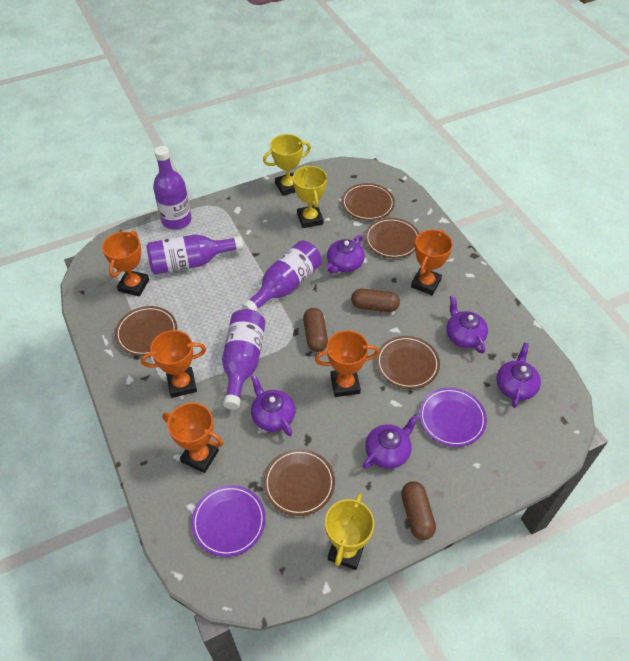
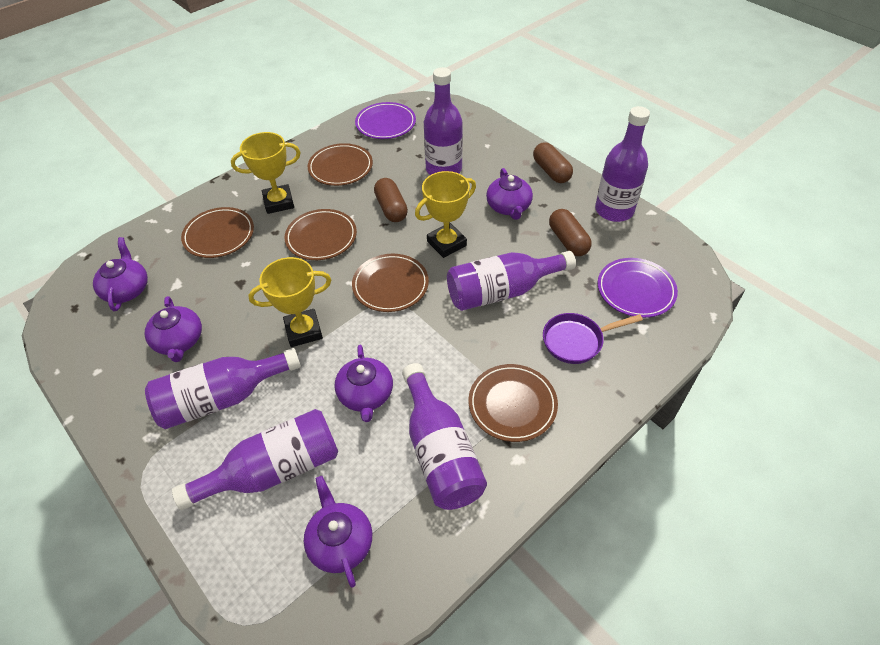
orange trophy: [102,231,149,296] [141,330,206,398] [162,403,223,473] [315,330,379,397] [411,230,453,295] = 5 -> none = 0
purple bottle: [146,235,244,275] [153,146,192,229] [222,309,266,410] [242,240,322,312] = 4 -> [145,348,301,429] [172,409,338,510] [402,363,487,510] [424,67,463,175] [447,251,576,311] [595,106,650,222] = 6
purple pan: none = 0 -> [543,313,643,364] = 1

